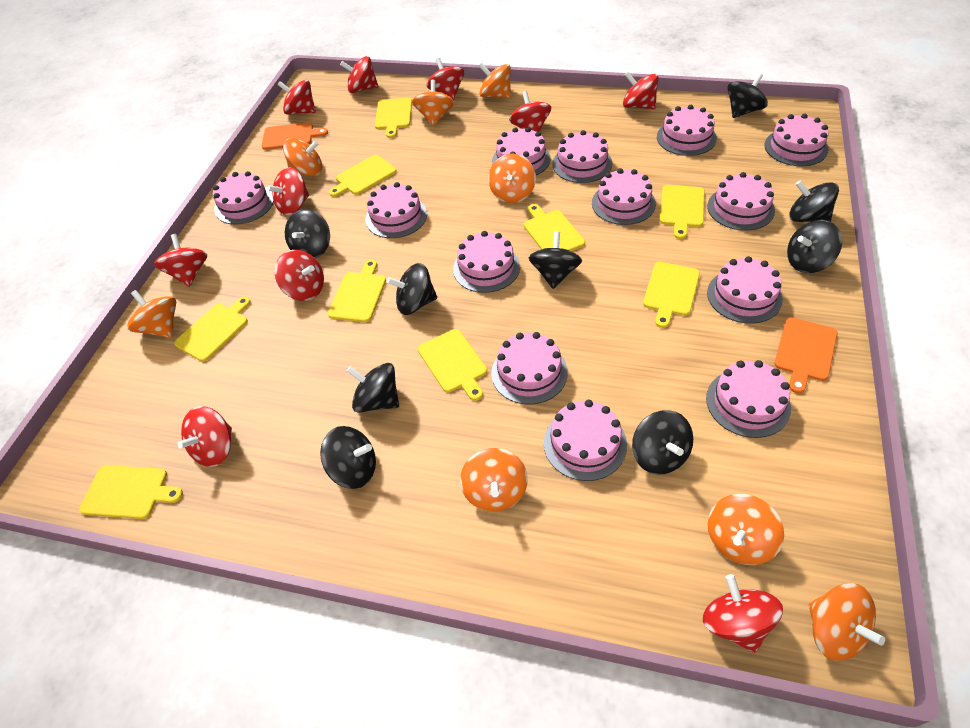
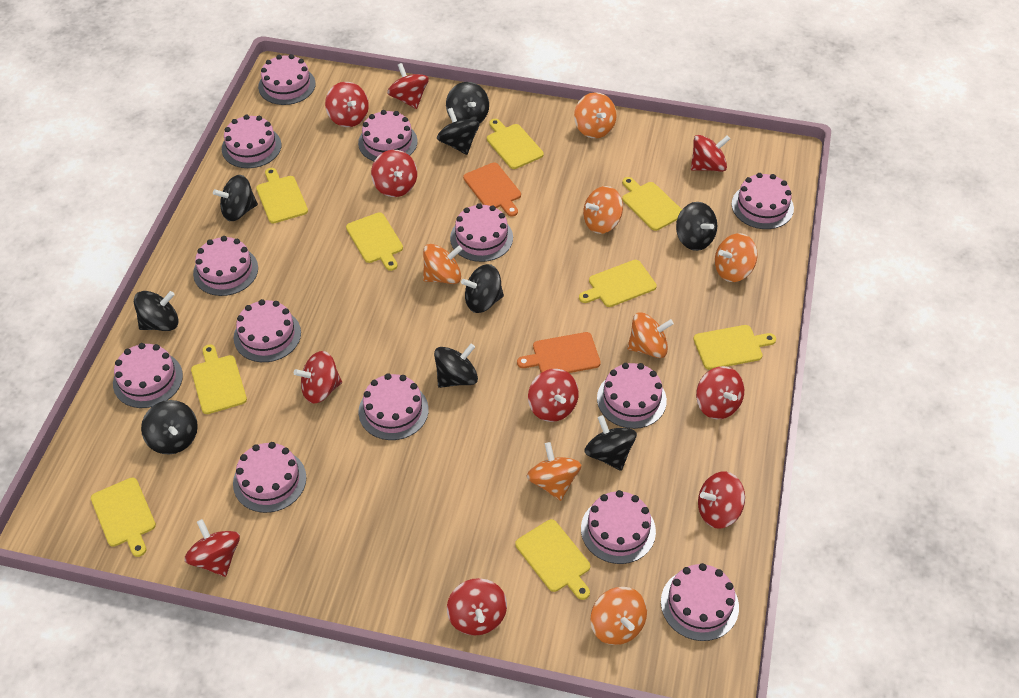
orange spinning top: [127,290,176,338] [283,138,322,176] [412,80,454,126] [460,448,528,512] [479,63,511,99] [488,154,536,203] [708,494,784,565] [809,583,885,661] = 8 -> [423,244,462,284] [526,442,582,501] [574,92,617,139] [583,186,623,234] [591,587,647,645] [627,312,674,358] [715,233,758,282] = 7

